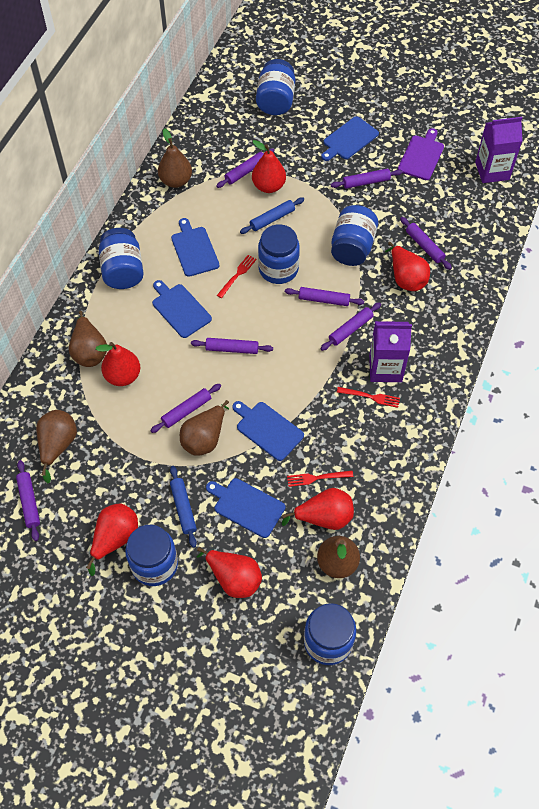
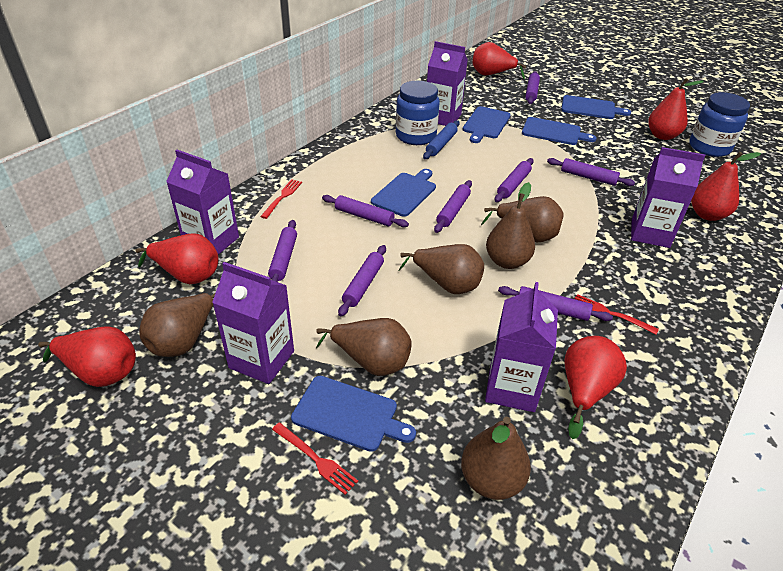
blue jar: [99,228,144,289] [125,525,178,586] [256,59,295,115] [258,224,300,284] [304,603,356,665] [331,205,378,266] = 6 -> [396,81,440,145] [689,92,750,157] = 2
blue rolling pin: [170,466,197,548] [240,198,304,234] = 2 -> [423,120,460,159] = 1
brown pear: [36,410,77,483] [69,311,107,367] [158,128,192,188] [180,400,229,456] [317,536,360,578] = 5 -> [139,293,215,357] [316,318,411,376] [398,244,484,294] [461,417,531,500] [481,196,564,242] [486,182,535,269] = 6
purple carton: [369,321,412,382] [475,117,522,183] = 2 -> [166,150,239,255] [212,262,294,384] [427,41,468,126] [485,282,558,412] [631,147,705,248] = 5
purple cutting board: [398,128,444,180] = 1 -> none = 0

